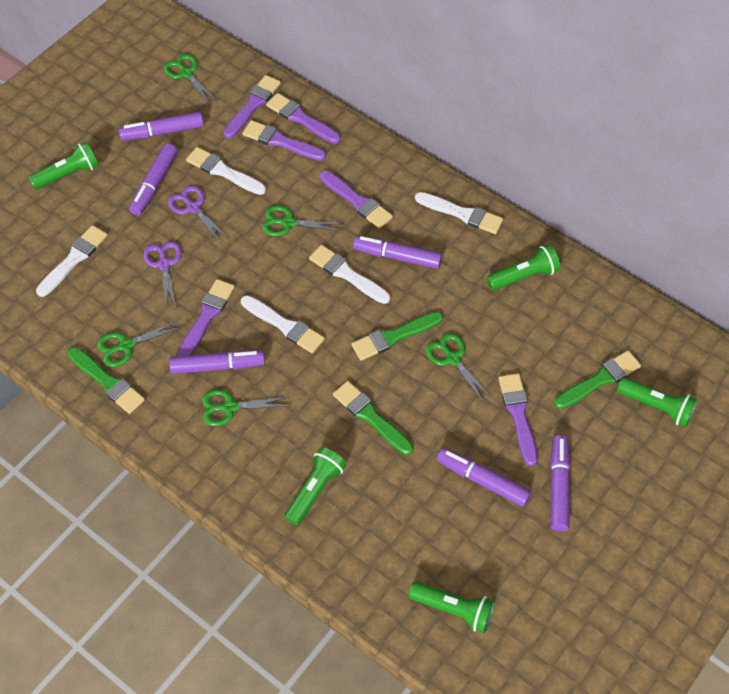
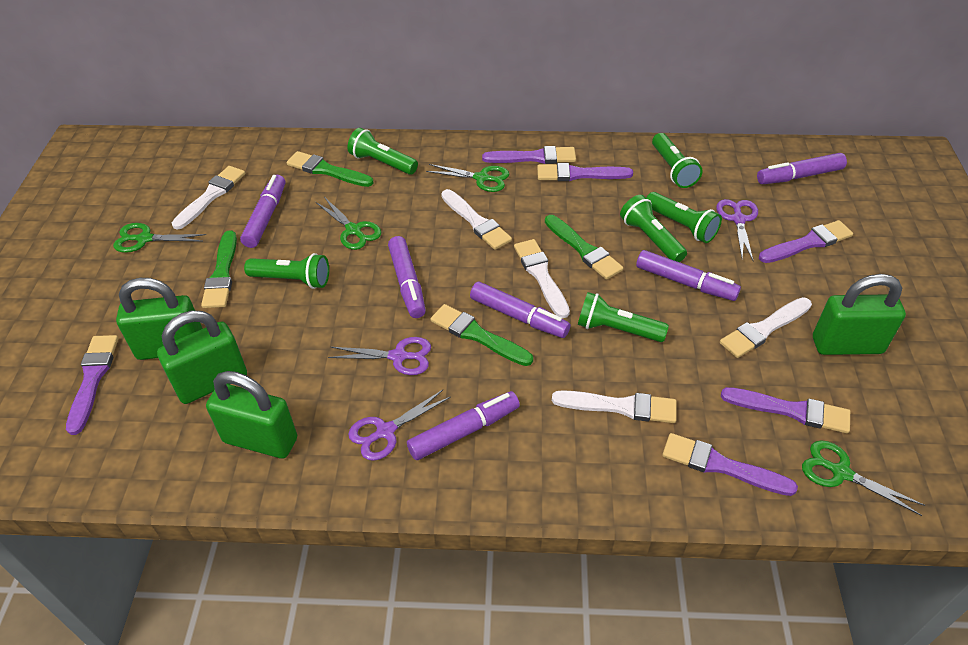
green flashlight: [28,141,99,189] [284,447,346,525] [409,581,495,633] [487,244,560,290] [617,377,698,427] = 5 -> [244,253,329,289] [347,128,418,175] [578,292,669,342] [620,195,687,262] [646,192,722,243] [652,133,703,188] = 6
green padlock: none = 0 -> [116,278,203,360] [157,311,247,404] [206,371,297,459] [813,274,906,355] = 4
green scissors: [97,320,182,367] [164,54,218,105] [202,389,289,426] [262,205,344,236] [426,333,493,403] = 5 -> [113,223,206,253] [316,197,381,250] [426,164,509,192] [802,440,925,516] = 4
purple scissors: [143,241,182,309] [168,185,229,243] = 2 -> [328,337,431,375] [348,389,451,461] [716,199,758,260] = 3

